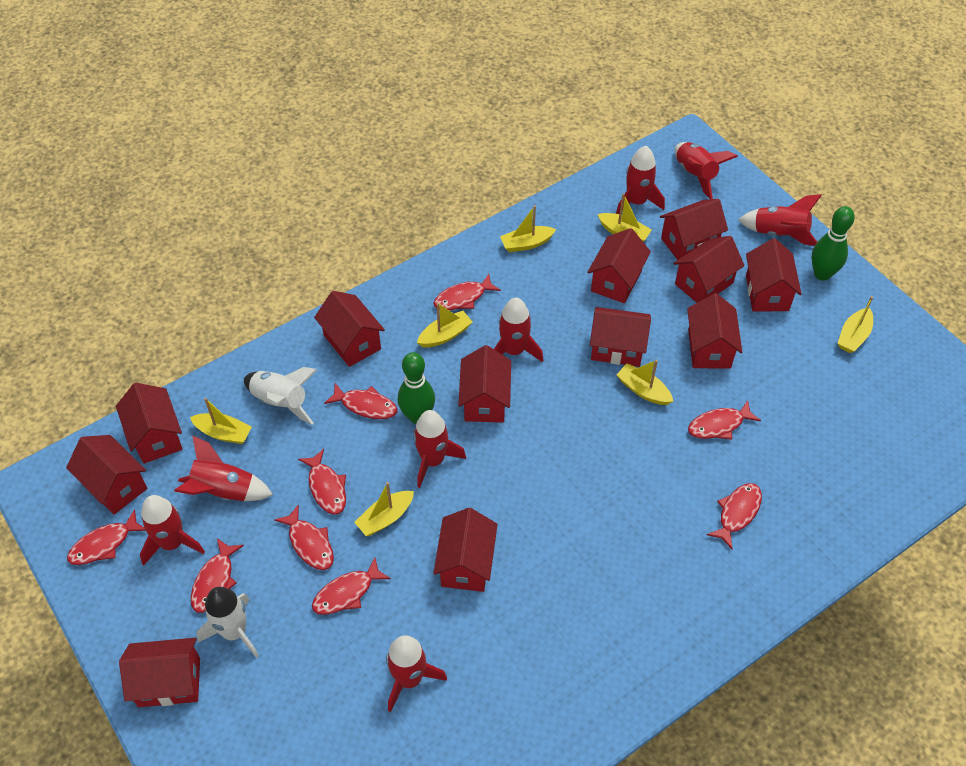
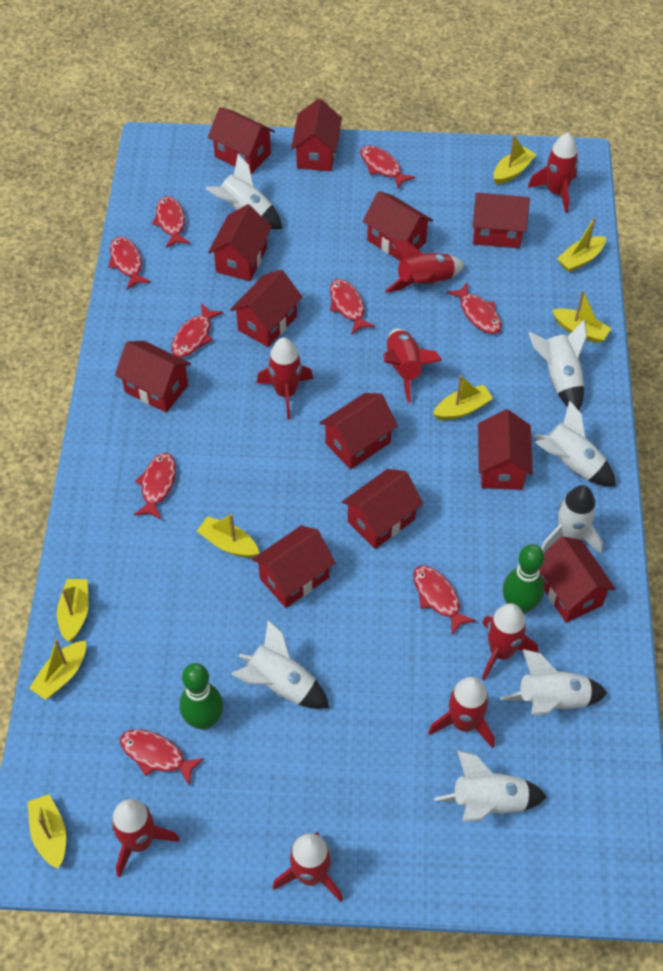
white rocket: [197,587,259,658] [244,367,317,425] = 2 -> [205,154,282,229] [231,620,329,709] [435,750,547,822] [500,649,608,715] [529,320,587,410] [534,400,616,486] [541,485,603,554] = 7
yellow boat: [190,398,252,444] [354,482,414,536] [417,303,472,347] [500,205,556,252] [598,194,652,242] [617,360,673,405] [837,296,873,353] = 7 -> [28,794,66,869] [29,639,86,700] [57,579,89,642] [197,514,259,558] [433,375,493,420] [493,135,537,185] [552,290,612,343] [557,217,606,272] = 8

